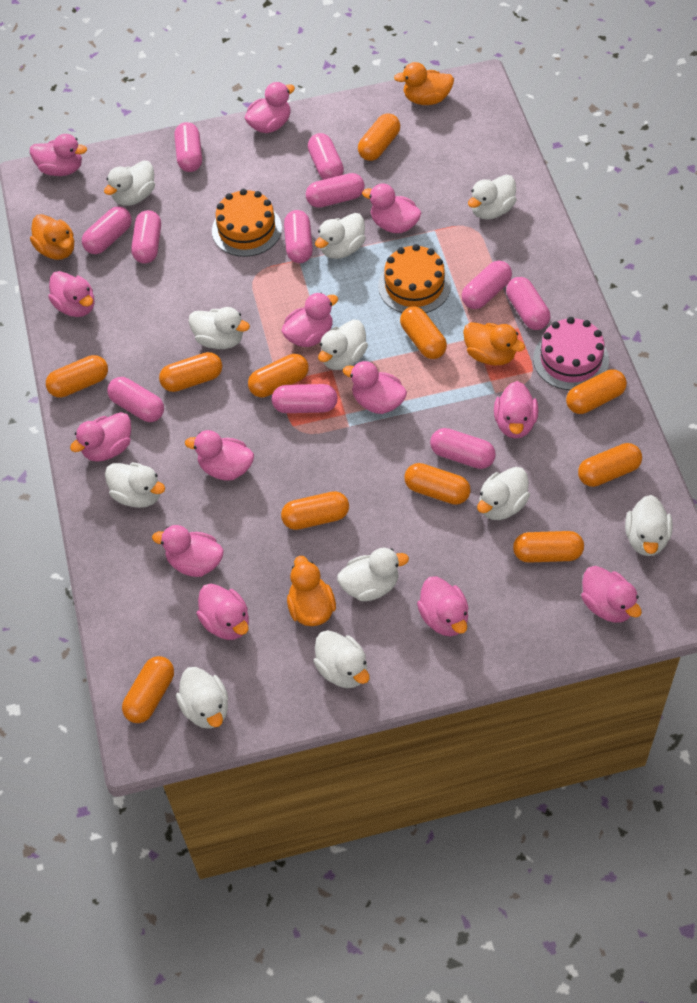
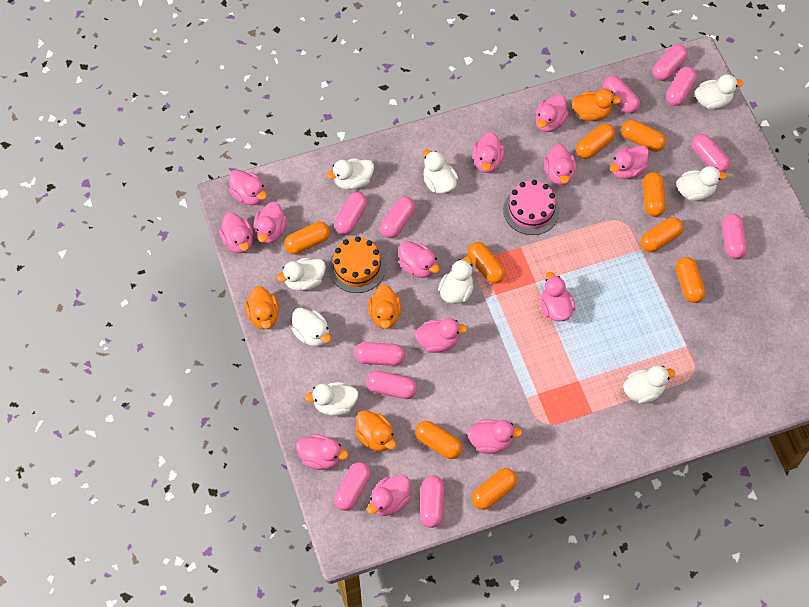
orange cake: [212,189,282,257] [378,244,451,313] = 2 -> [329,236,386,293] = 1
orange capsule: [46,355,108,398] [122,656,174,723] [159,352,222,392] [248,354,309,397] [281,491,349,530] [358,113,400,161] [400,306,447,359] [404,463,471,505] [513,531,584,563] [566,369,627,414] [578,443,642,487] = 11 -> [284,222,330,254] [415,421,463,459] [467,242,505,284] [472,468,517,510] [576,123,615,159] [621,120,666,152] [640,217,683,252] [643,172,666,217] [676,257,706,303] = 9
white duck: [104,160,155,206] [105,462,165,508] [176,667,228,729] [188,307,250,349] [313,630,369,688] [315,213,366,259] [318,320,368,370] [337,548,409,601] [468,175,516,220] [477,467,530,520] [625,495,673,556] = 11 -> [277,257,326,291] [292,308,331,347] [305,382,359,416] [326,158,374,190] [423,149,458,194] [438,256,474,304] [623,365,675,404] [677,166,727,201] [695,74,743,110] = 9

